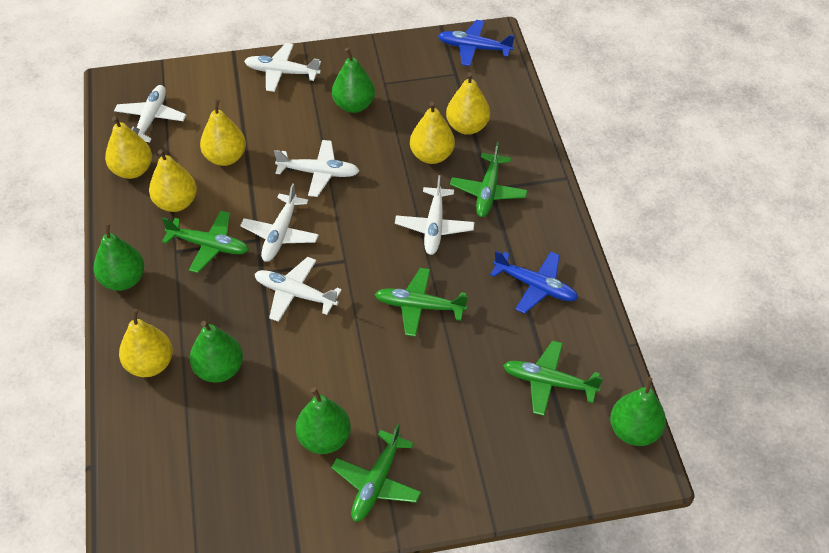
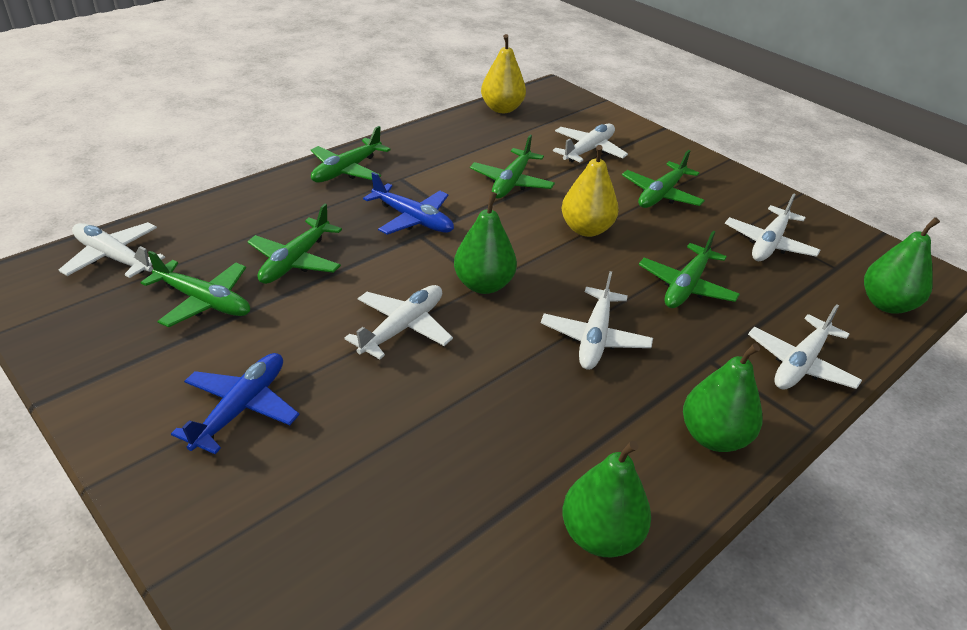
green pear: [94,223,144,291] [190,321,243,383] [296,387,351,454] [332,48,375,113] [610,377,666,446] = 5 -> [454,192,517,294] [562,441,651,557] [683,343,762,452] [864,217,940,314] = 4
green plane: [162,210,249,273] [331,423,421,522] [375,268,468,337] [450,142,527,217] [503,341,603,416] = 5 -> [141,251,250,327] [247,204,342,284] [311,126,391,183] [470,135,555,199] [622,150,705,208] [639,231,740,308] = 6
yellow pear: [105,116,152,179] [119,309,173,377] [149,150,197,212] [200,99,246,166] [410,101,455,164] [446,72,490,135] = 6 -> [481,34,526,113] [561,145,619,237] = 2

